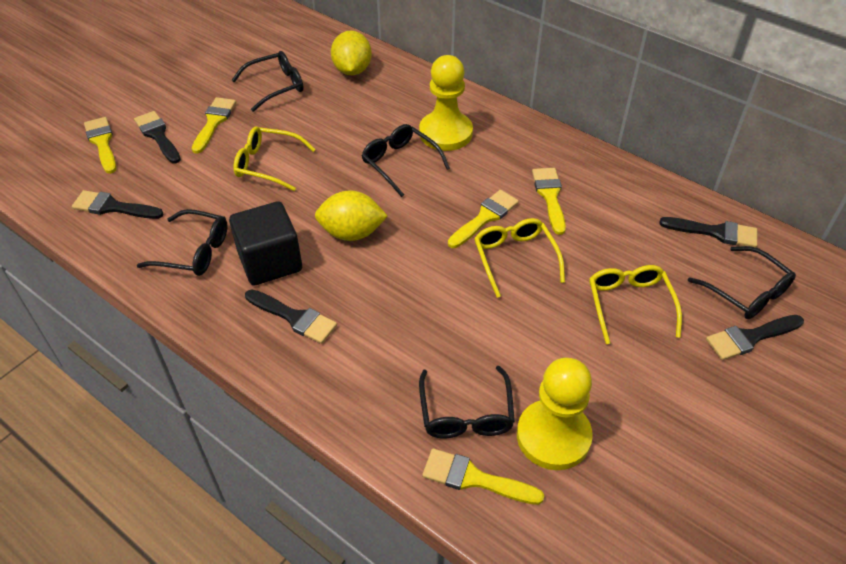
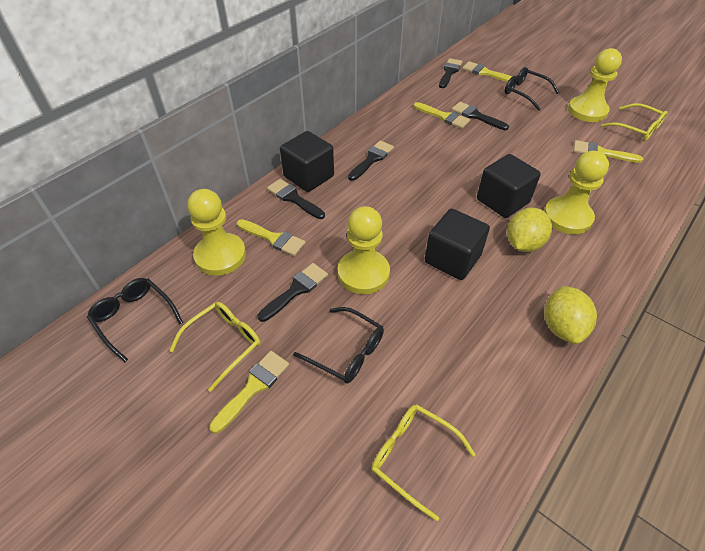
black cube: [229,201,302,286] = 1 -> [280,131,334,192] [425,209,490,280] [477,154,541,218] = 3
black glasses: [137,209,228,276] [231,51,304,112] [362,124,450,197] [419,366,515,438] [688,246,796,319] = 5 -> [87,278,183,362] [293,307,384,383] [504,67,559,111] = 3
yellow pawn: [419,55,473,151] [517,358,593,470] = 2 -> [187,189,246,276] [338,206,390,294] [544,151,609,234] [568,48,622,122] = 4

